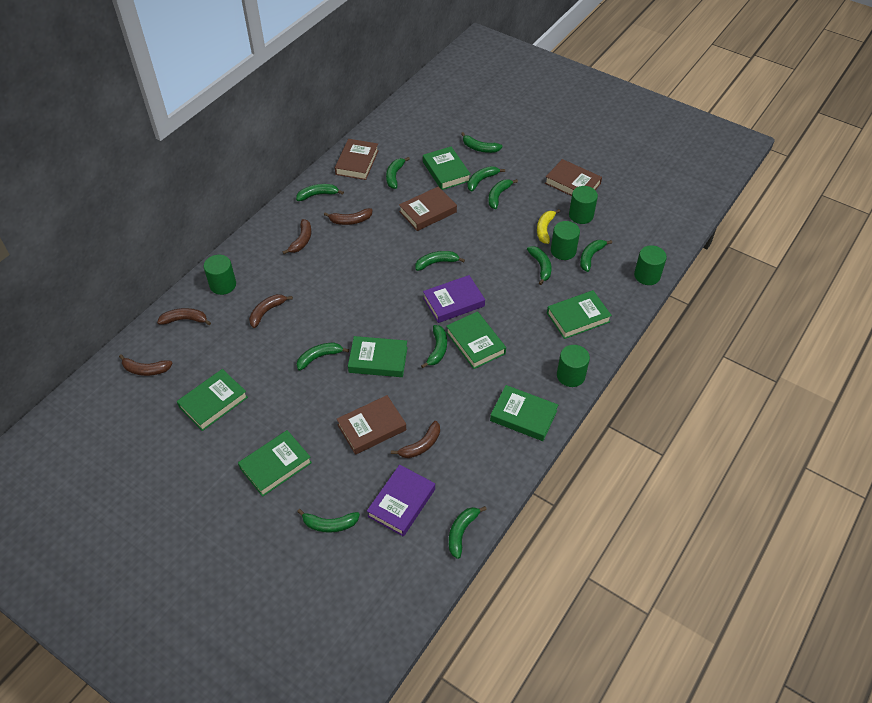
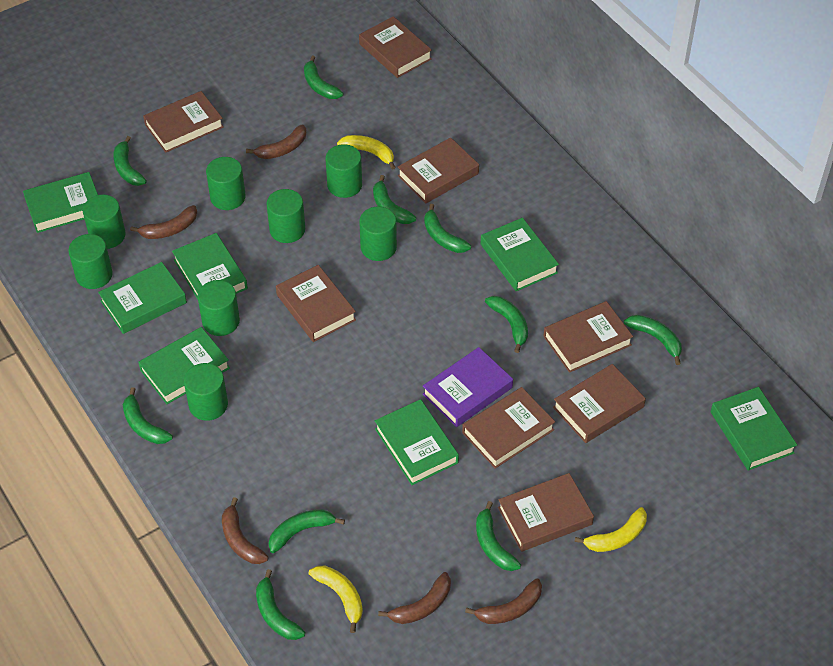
brown banana: [119,354,173,376] [157,308,211,325] [249,294,293,328] [283,219,311,254] [324,208,372,225] [391,421,440,458] = 6 -> [130,205,197,239] [222,497,269,564] [246,124,307,159] [378,572,451,624] [465,578,542,624] = 5
brown book: [335,139,379,180] [337,395,406,455] [399,186,457,231] [545,159,602,196] = 4 -> [143,91,224,153] [276,265,356,342] [359,16,432,78] [398,137,479,203] [462,387,555,469] [498,473,594,552] [543,301,633,373] [553,364,646,443] = 8
green banana: [296,184,344,201] [297,343,349,371] [297,509,360,533] [386,157,410,189] [415,251,465,271] [421,325,447,368] [449,506,487,559] [461,132,502,153] [467,166,505,192] [488,179,518,209] [527,246,551,285] [580,240,612,272] = 12 -> [113,136,147,186] [123,387,173,444] [256,569,305,640] [269,509,345,553] [304,55,343,99] [373,175,416,224] [424,204,471,253] [476,501,521,571] [485,296,528,353] [624,315,682,365] = 10
green cylinder: [204,255,236,295] [551,221,580,260] [557,345,590,387] [569,186,598,224] [634,245,667,285] = 5 -> [68,234,113,289] [83,195,125,249] [184,363,228,421] [197,280,240,336] [206,157,246,210] [266,189,305,243] [326,144,362,198] [359,206,397,261] = 8
purple book: [367,465,435,537] [423,275,485,323] = 2 -> [423,347,513,427] = 1
yellow banana: [537,209,560,244] = 1 -> [309,566,363,633] [337,135,396,170] [574,507,647,552] = 3

